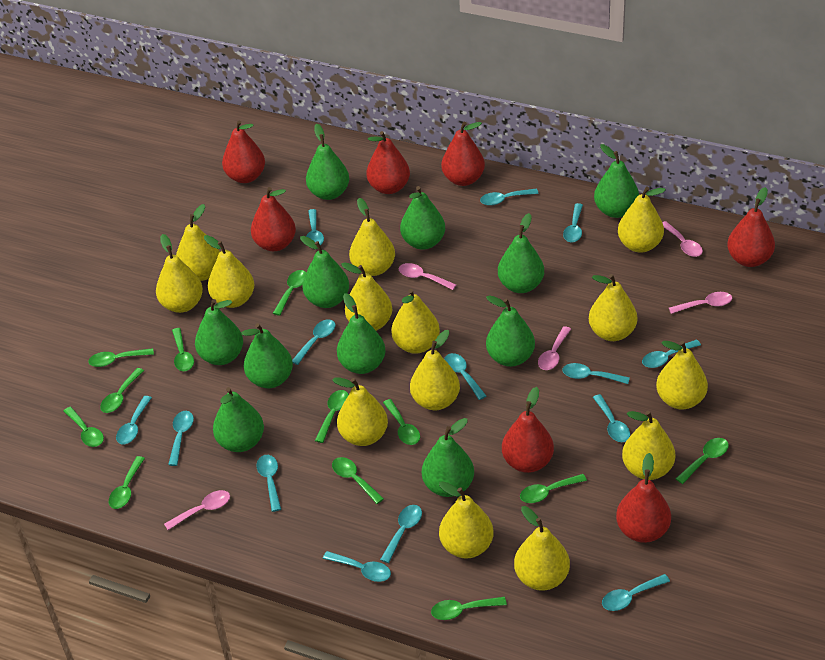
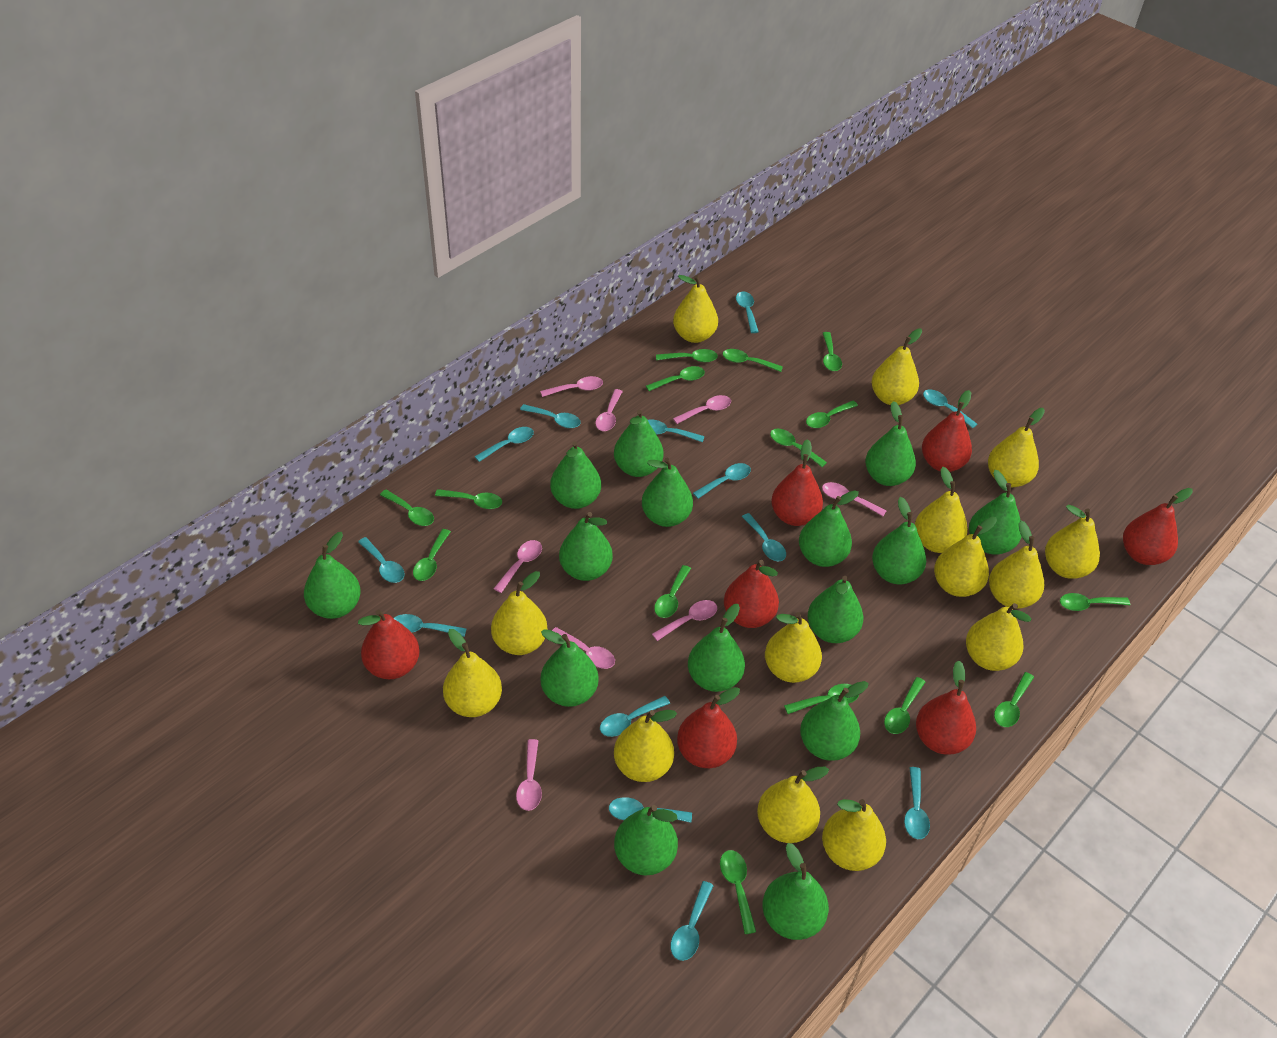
green pear: [195,299,243,365] [213,387,264,452] [241,323,293,388] [300,236,349,308] [306,124,349,200] [337,293,386,374] [400,186,445,250] [422,418,474,497] [486,295,535,367] [498,213,544,293] [594,144,639,218] = 11 -> [304,532,361,619] [540,629,599,707] [550,441,601,509] [559,512,613,581] [614,410,664,477] [614,805,678,876] [642,457,693,527] [688,604,745,692] [762,843,829,940] [799,490,859,567] [800,681,869,761] [808,576,863,643] [865,401,916,486] [872,497,926,584] [969,470,1022,554] = 15
green spoon: [63,407,104,447] [88,348,154,367] [100,368,144,413] [109,456,145,509] [172,328,194,371] [273,270,306,316] [315,390,349,443] [332,457,384,504] [383,399,420,445] [431,597,507,620] [520,474,587,503] [676,438,729,484] = 12 -> [380,490,434,526] [413,529,451,581] [435,489,502,509] [646,366,705,391] [654,565,691,618] [656,349,718,362] [720,850,756,934] [723,349,783,372] [770,429,827,467] [784,684,859,714] [806,401,858,428] [823,332,842,371] [884,677,925,734] [994,672,1034,727] [1060,593,1130,611] = 15
pink spoon: [164,490,230,530] [399,263,456,290] [538,326,571,370] [662,221,703,257] [669,292,733,314] = 5 -> [494,540,542,593] [516,739,542,811] [540,376,603,397] [552,627,615,669] [595,389,623,431] [652,600,717,641] [673,395,731,424] [822,482,887,516] = 8
turquoise spoon: [116,396,152,444] [168,411,194,466] [256,455,281,512] [292,319,335,365] [306,209,324,246] [323,551,391,582] [380,505,422,563] [444,353,486,400] [480,189,539,206] [562,363,630,384] [563,203,583,243] [593,394,630,442] [602,574,670,611] [642,340,701,368] = 14 -> [358,537,405,583] [394,614,466,637] [474,427,534,462] [520,404,581,428] [600,696,670,737] [609,797,692,823] [648,419,704,442] [671,881,714,961] [693,463,751,499] [736,291,759,333] [742,513,786,561] [904,767,930,839] [923,389,977,428] = 13

